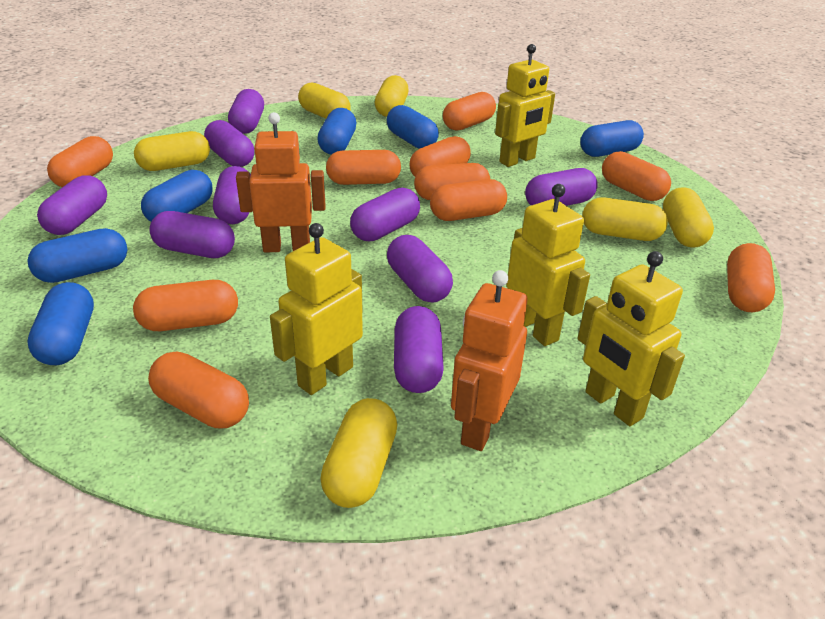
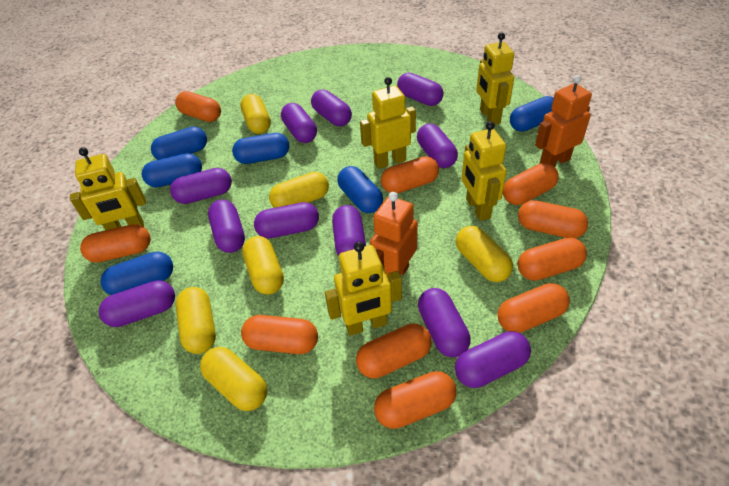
purple capsule: [37,176,107,235] [150,211,235,258] [204,120,254,167] [213,166,251,224] [228,89,264,134] [350,188,420,241] [387,235,453,303] [394,306,444,393] [525,168,598,206] = 9 -> [99,280,175,327] [170,168,232,204] [208,200,245,253] [254,202,319,238] [281,103,317,143] [311,89,352,126] [332,205,366,256] [397,73,444,106] [417,123,458,168] [418,288,471,358] [455,331,531,388] = 11
yellow robot: [270,223,363,395] [495,44,555,167] [506,184,590,346] [578,251,685,426] = 4 -> [70,147,146,230] [325,241,402,336] [360,77,416,169] [461,121,507,221] [476,33,514,125] = 5

